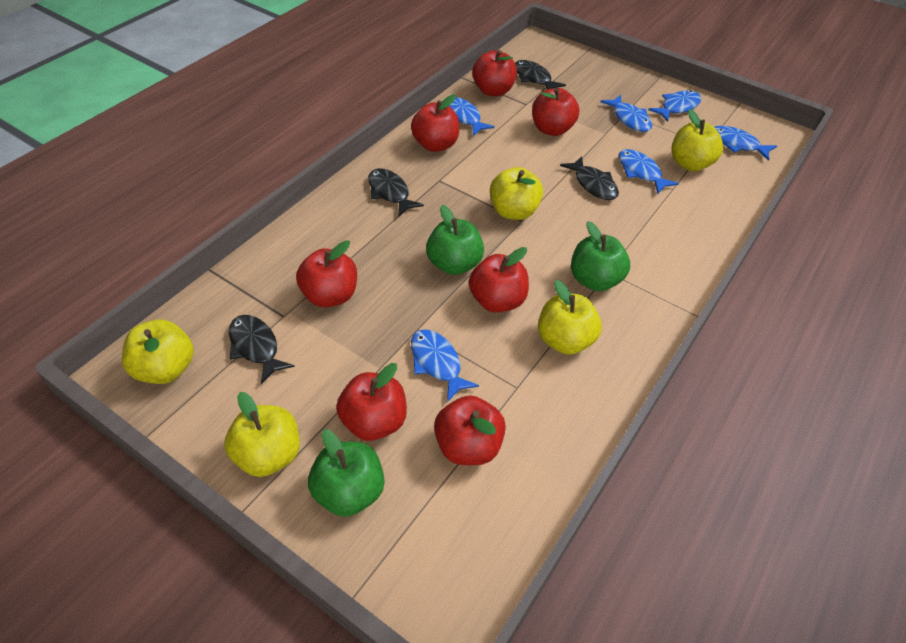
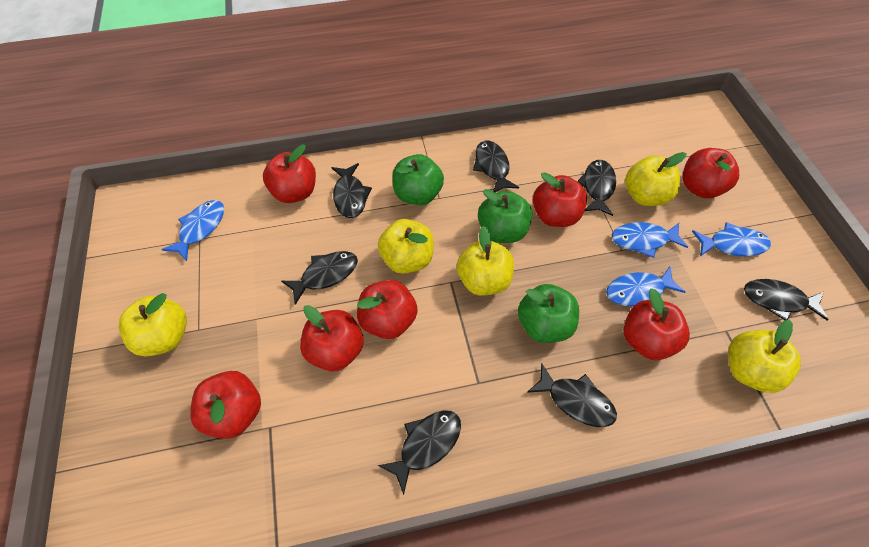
black fish: [229,315,295,384] [368,168,424,217] [515,60,566,90] [560,156,619,200] = 4 -> [281,251,358,305] [331,163,372,218] [378,410,461,495] [473,141,519,192] [527,363,617,427] [577,160,616,216] [744,279,828,320] = 7
blue fish: [411,329,479,402] [449,97,495,136] [600,95,652,132] [618,149,679,194] [648,90,701,122] [714,126,777,161] = 6 -> [162,200,224,261] [606,266,685,306] [612,222,688,258] [692,222,771,257] = 4

